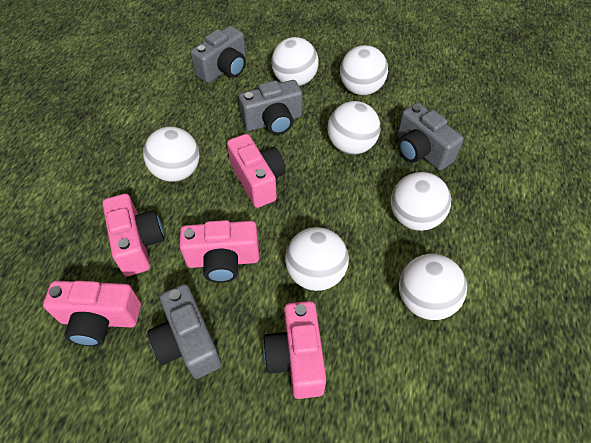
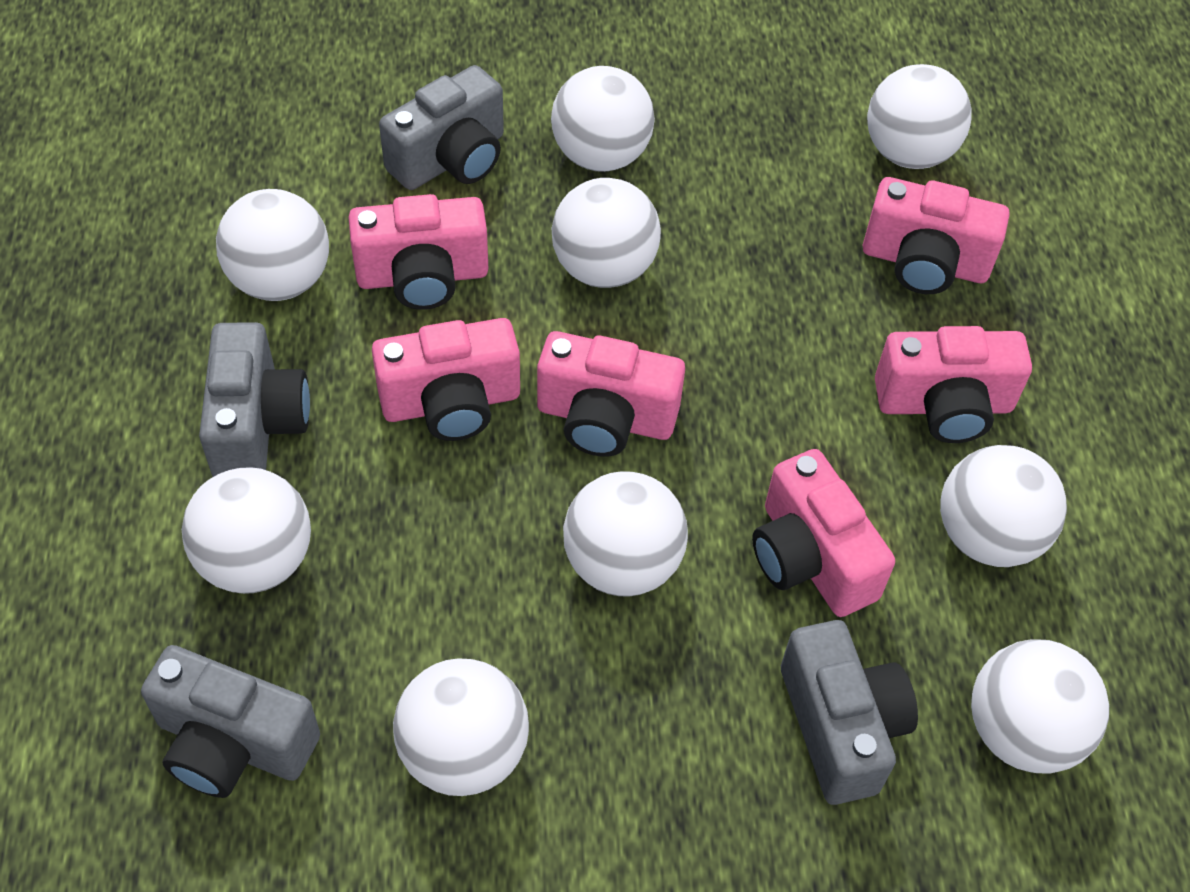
pink camera: [43,281,141,346] [102,194,165,277] [179,220,259,283] [227,134,286,208] [263,301,326,399] = 5 -> [348,194,488,310] [372,318,520,441] [537,331,685,457] [752,449,895,617] [863,177,1010,294] [875,326,1032,443] = 6
white ball: [143,127,200,182] [271,37,319,86] [285,227,349,291] [328,101,380,155] [340,45,388,95] [391,172,451,231] [399,254,467,320] = 7 -> [182,467,311,594] [216,189,329,301] [393,658,529,796] [551,66,655,172] [551,178,661,288] [563,471,688,597] [867,64,972,169] [940,445,1067,567] [971,639,1109,774] = 9

